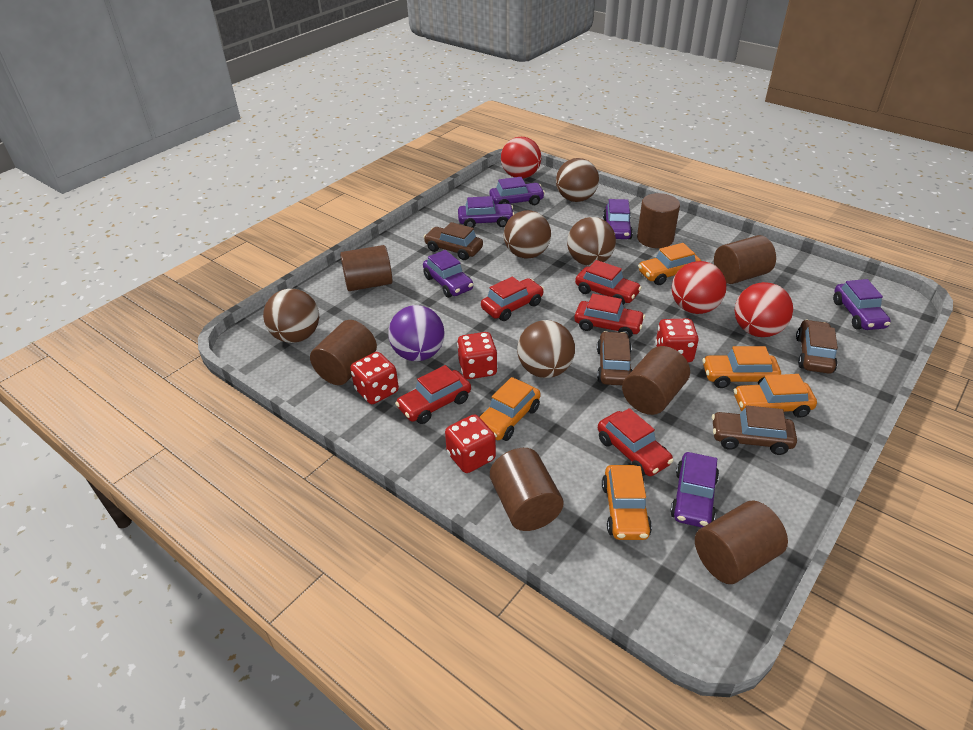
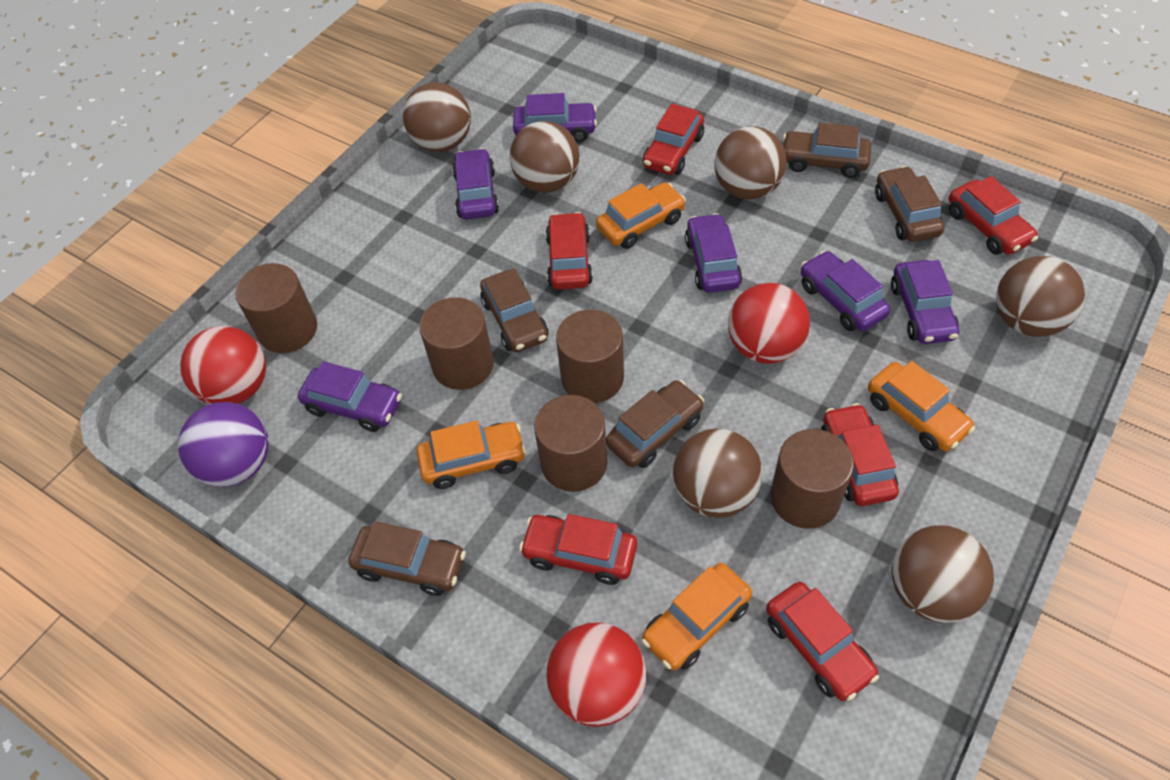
brown ball: [263,289,319,343] [504,210,551,259] [517,320,575,378] [556,158,599,202] [567,217,616,266] = 5 -> [403,82,471,152] [510,121,580,193] [673,428,763,518] [714,126,787,199] [892,525,994,623] [996,256,1085,337] = 6
brown car: [423,222,483,260] [597,331,632,385] [712,405,797,455] [796,320,838,374] = 4 -> [348,521,466,596] [480,268,548,352] [606,380,704,468] [783,123,871,178] [875,166,944,242] = 5
brown cylinder: [310,320,377,385] [340,245,392,291] [490,448,564,531] [622,346,690,415] [637,193,680,248] [695,501,788,584] [714,235,776,284] = 7 -> [235,263,317,353] [419,297,494,390] [534,395,607,492] [556,310,624,403] [770,429,854,529] = 5
orange car: [479,377,541,441] [602,465,652,540] [638,243,701,285] [702,346,781,388] [734,374,817,418] = 5 -> [417,420,526,489] [596,182,686,249] [641,563,752,671] [868,361,975,451] = 4
red car: [395,365,471,424] [481,277,544,321] [574,294,645,338] [575,260,642,305] [598,408,674,476] = 5 -> [519,514,637,585] [545,212,593,290] [643,103,704,175] [766,582,879,701] [821,403,899,506] [949,176,1038,255] = 6
red dice: [350,352,399,404] [445,414,496,473] [457,332,498,379] [655,319,699,362] = 4 -> none = 0

